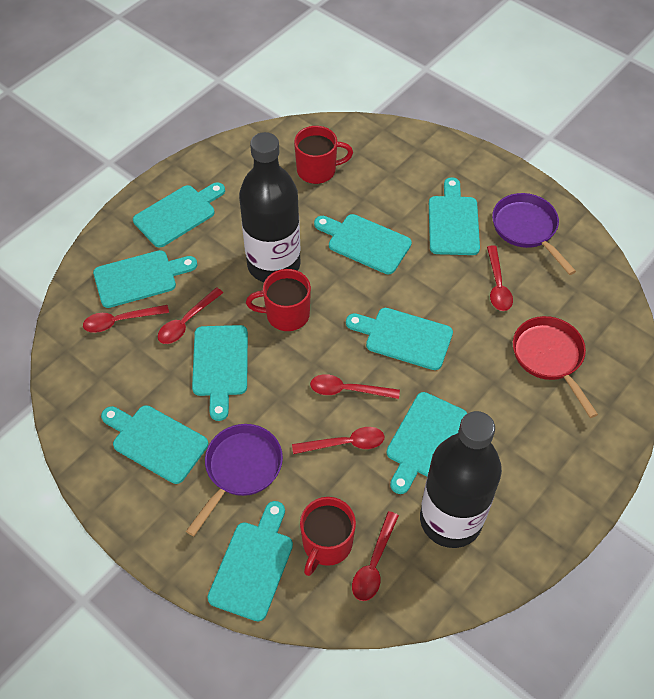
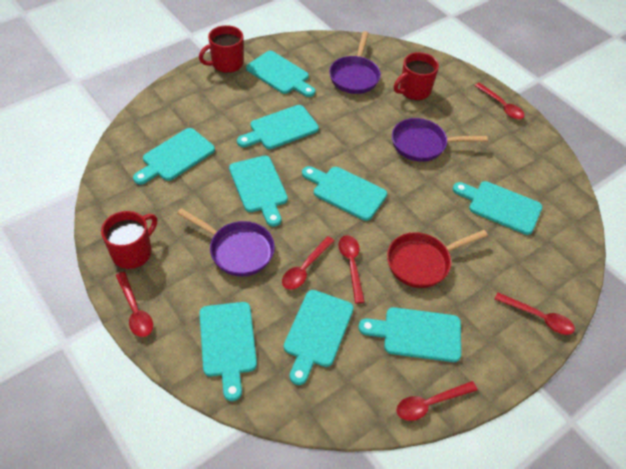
black bottle: [239,132,301,282] [420,411,502,548] = 2 -> none = 0
purple pan: [186,424,283,536] [492,193,576,275] = 2 -> [177,208,275,276] [329,31,381,94] [392,118,488,162] = 3

